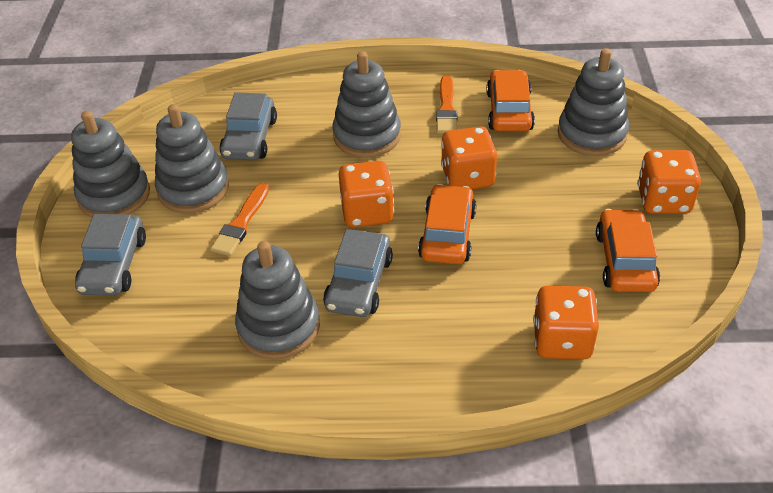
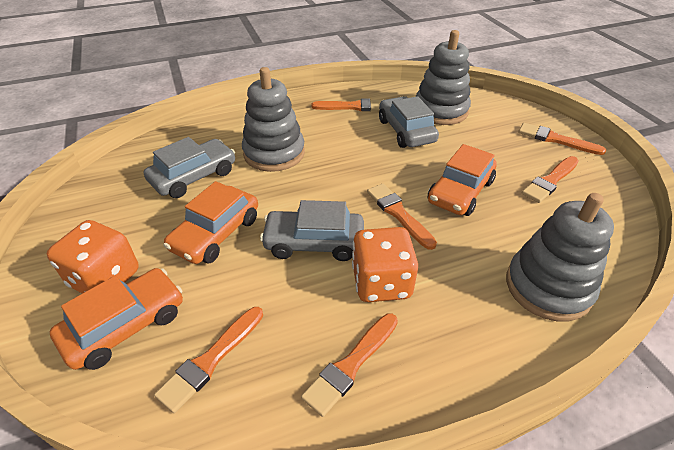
grey stacking toy: [71,111,150,217] [155,104,229,213] [235,241,320,360] [333,51,401,158] [558,48,629,156] = 5 -> [242,67,305,172] [415,30,471,125] [506,193,614,322] = 3
orange brush: [211,183,269,256] [436,75,457,134] = 2 -> [154,307,263,413] [301,313,398,417] [311,98,382,111] [367,184,437,250] [518,123,606,155] [522,156,579,203] = 6
orange dice: [339,161,394,228] [441,126,497,189] [533,286,599,360] [637,150,701,214] = 4 -> [47,220,139,294] [352,227,418,302] = 2

